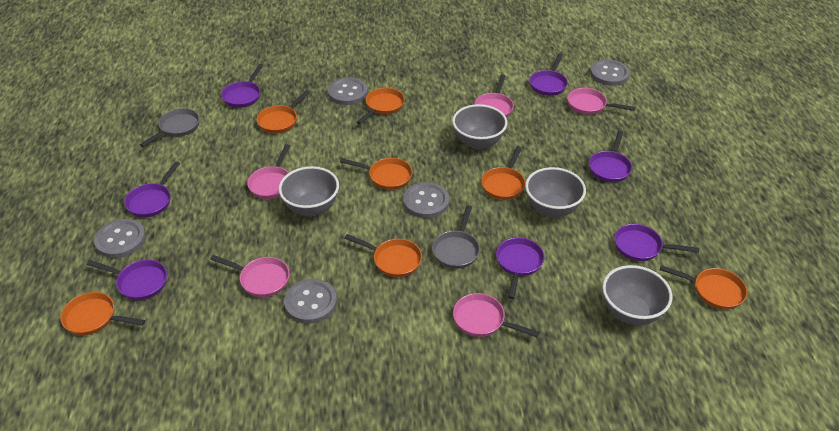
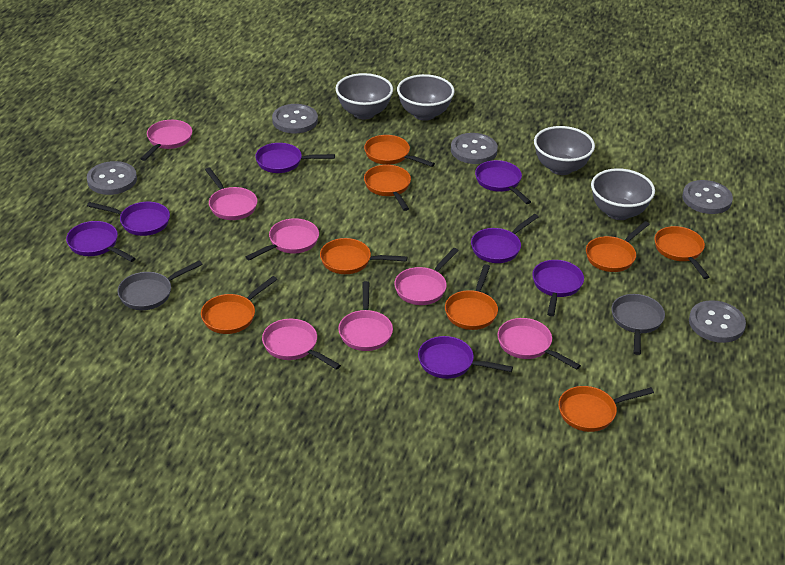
orange pan: [61,292,145,335] [257,90,310,133] [340,158,413,190] [345,234,422,277] [357,88,405,124] [482,146,526,200] [660,265,747,310] = 7 -> [201,276,277,334] [320,238,407,274] [364,135,435,167] [364,165,411,211] [445,264,498,330] [558,386,654,432] [586,221,650,272] [654,226,710,279] = 8
pink pan: [210,255,290,297] [247,144,290,199] [453,293,540,337] [474,74,514,117] [567,88,636,115] = 5 -> [141,120,192,161] [205,167,257,220] [246,218,319,261] [262,319,341,370] [338,281,393,351] [394,248,459,305] [497,318,581,370] = 7

